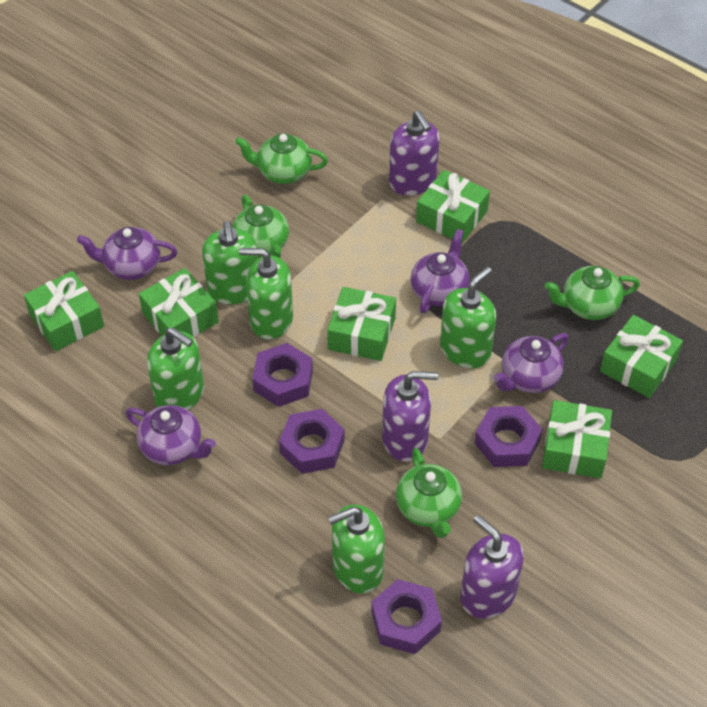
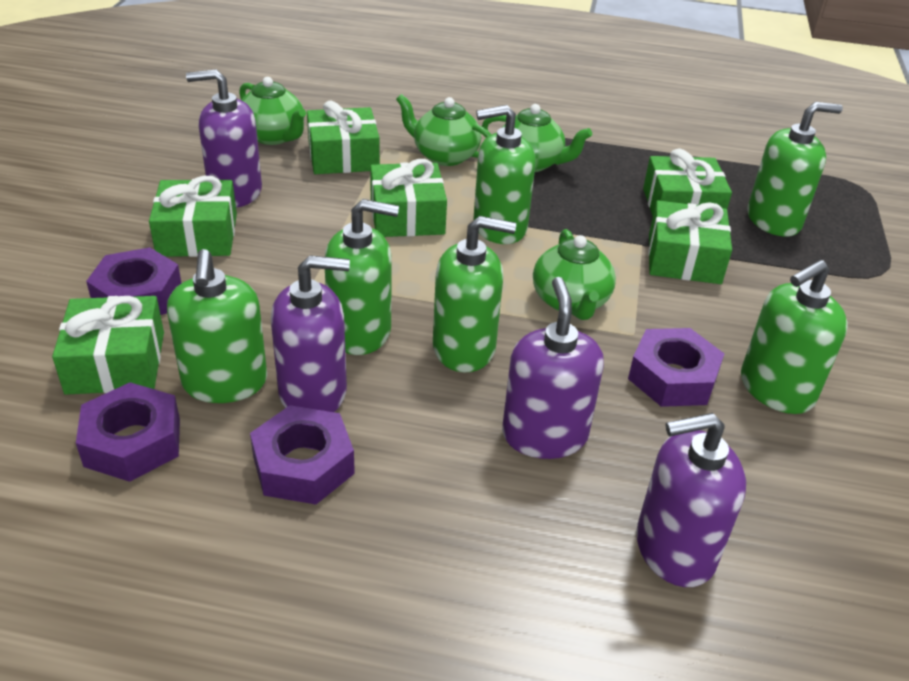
green soap dispenser: [147,327,204,410] [202,221,258,304] [239,248,293,339] [328,505,385,594] [440,266,496,368] = 5 -> [167,249,267,403] [325,199,399,355] [433,216,516,372] [473,105,536,244] [741,260,847,414] [748,102,843,237] = 6
purple soap dispenser: [382,371,438,462] [389,111,440,195] [460,515,524,619] = 3 -> [186,69,262,208] [271,255,350,412] [502,277,604,459] [636,413,746,587] = 4
purple teapot: [77,227,177,280] [125,405,216,465] [410,229,469,314] [493,333,569,393] = 4 -> none = 0

